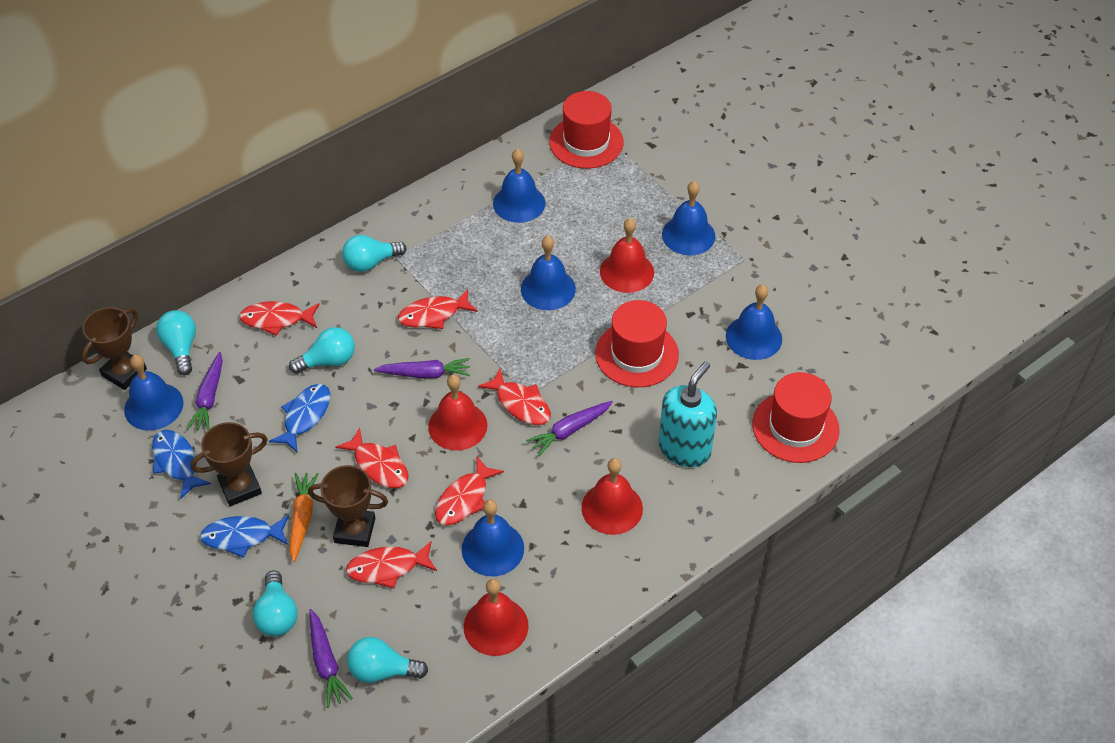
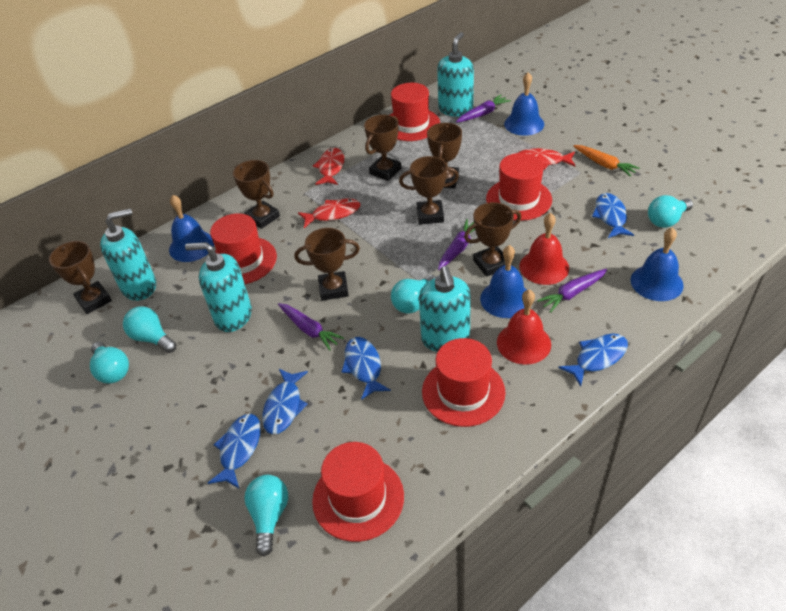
blue bell: [124,355,183,431] [462,500,524,576] [493,149,545,223] [521,236,576,310] [662,181,715,255] [726,285,782,360] = 6 -> [169,195,214,262] [480,245,527,318] [504,72,544,136] [631,227,684,301] = 4
blue fish: [152,430,211,499] [200,515,289,558] [269,384,330,452] = 3 -> [208,414,261,488] [262,369,308,435] [341,337,391,400] [558,334,628,387] [592,193,634,238] = 5
brown trophy: [82,307,147,390] [190,422,268,506] [308,465,388,547] = 3 -> [49,241,112,314] [233,160,280,229] [294,228,360,301] [364,115,401,181] [399,156,459,225] [427,123,462,189] [464,202,521,277] = 7
red bell: [428,374,487,451] [464,579,529,656] [581,458,643,535] [600,218,654,293] = 4 -> [497,290,551,365] [519,213,569,285] = 2
red fish: [239,301,320,336] [336,428,408,488] [346,541,437,588] [398,289,478,329] [435,456,504,525] [478,369,551,425] = 6 -> [298,198,361,228] [313,148,344,185] [518,148,576,170] = 3
red hat: [549,91,624,169] [595,300,679,387] [752,372,840,463] = 3 -> [210,213,277,284] [312,442,404,542] [390,83,440,141] [422,338,506,427] [486,153,552,221] = 5
turquoise soap dispenser: [658,361,717,467] = 1 -> [100,208,156,301] [185,242,252,332] [419,266,471,352] [437,32,474,117] = 4

